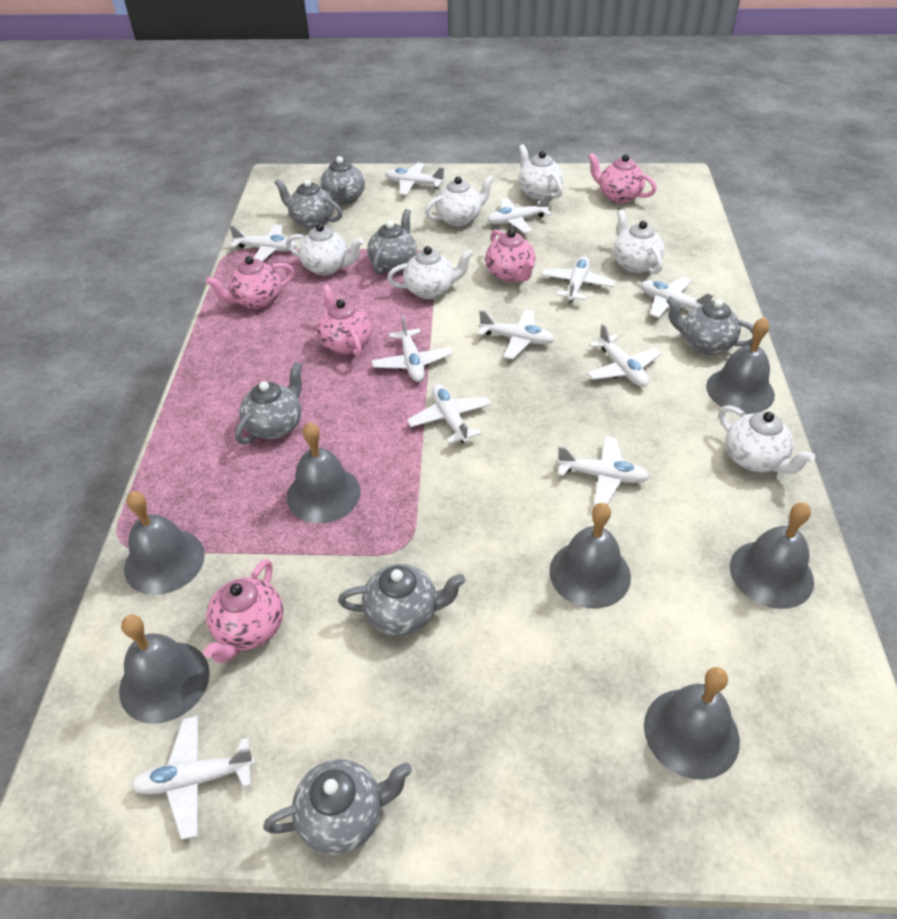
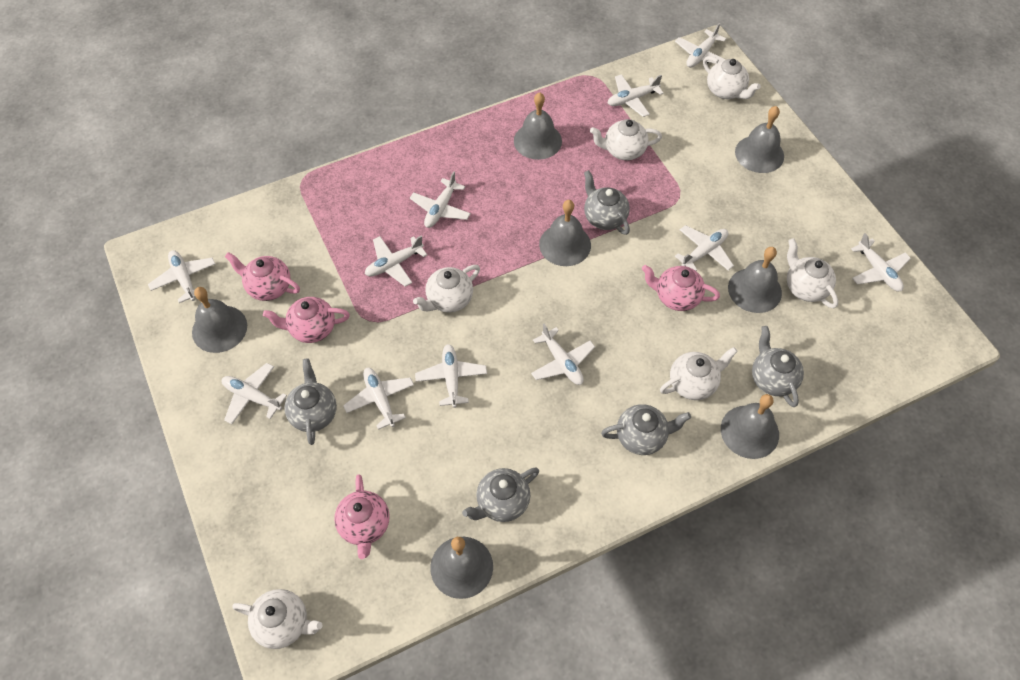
grey teapot: [235,362,302,444] [263,759,412,855] [274,179,342,229] [320,156,365,205] [338,564,466,636] [367,209,417,274] [666,296,753,355] = 7 -> [284,358,337,445] [462,467,539,522] [584,170,630,235] [601,404,691,455] [752,326,804,407] = 5
pink teapot: [203,559,283,664] [206,256,295,309] [317,284,372,357] [485,229,536,282] [588,153,657,204] = 5 -> [225,252,300,301] [263,297,350,343] [334,474,390,559] [642,265,720,311] = 4

